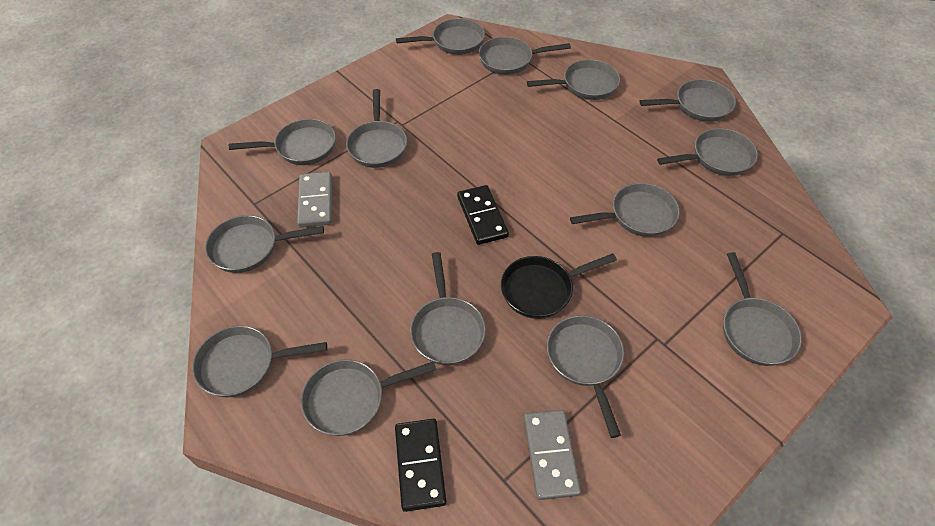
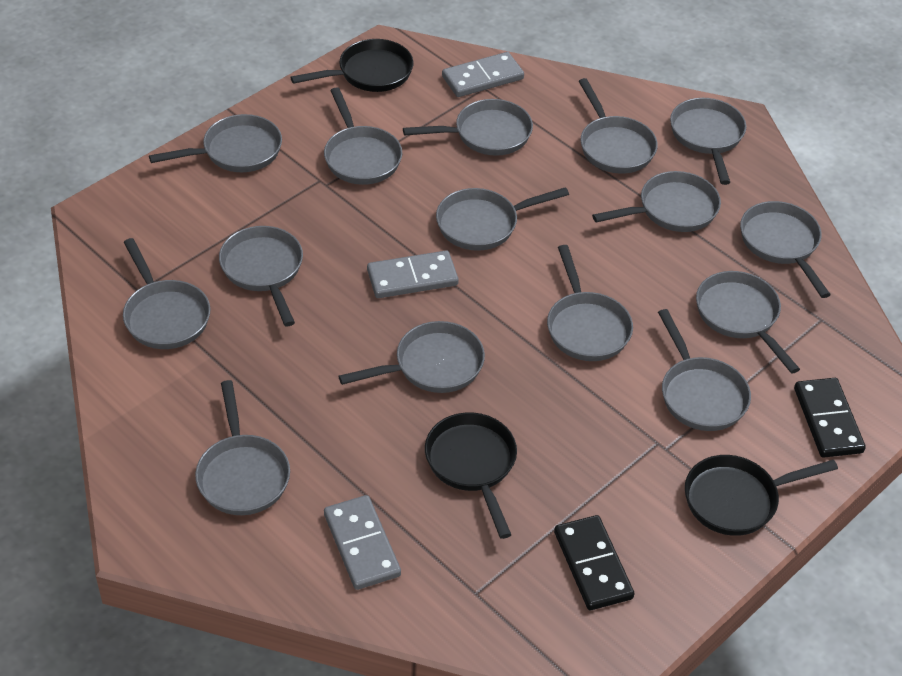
black pan: [501,253,617,319] = 1 -> [290,39,414,92] [425,413,517,539] [685,455,838,536] = 3
grey domino: [297,172,332,227] [524,410,581,500] = 2 -> [324,495,401,590] [367,250,459,298] [442,52,524,97] = 3
grey pan: [192,325,327,397] [205,215,324,273] [229,119,336,165] [301,359,436,436] [346,89,407,168] [396,18,485,55] [410,252,486,365] [479,37,571,75] [527,59,620,100] [547,315,624,438] [570,183,680,237] [639,79,736,122] [657,128,758,176] [723,252,802,366] = 14 -> [123,238,210,349] [149,114,282,172] [195,380,290,515] [219,226,303,326] [324,87,402,185] [338,321,485,393] [403,99,533,156] [436,187,569,251] [547,245,633,361] [579,78,658,174] [592,171,721,232] [658,309,751,431] [670,98,746,185] [696,271,800,374] [740,201,831,298] = 15

